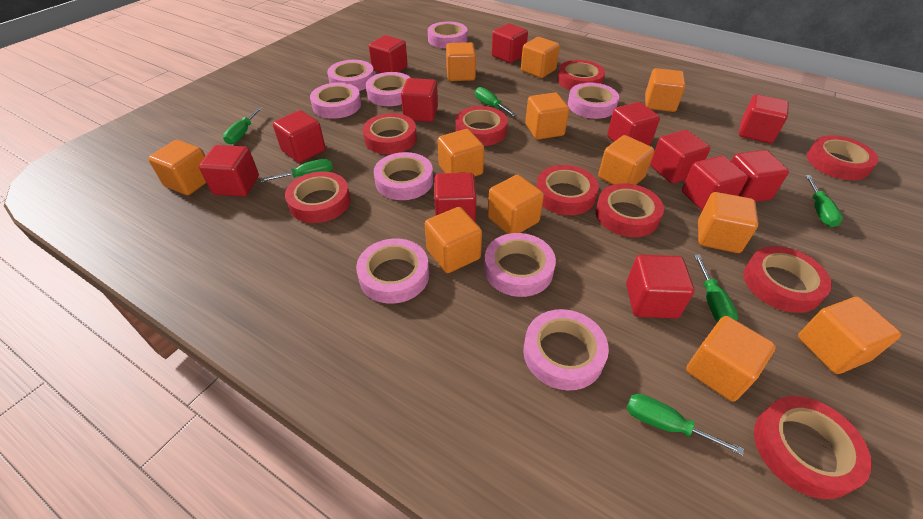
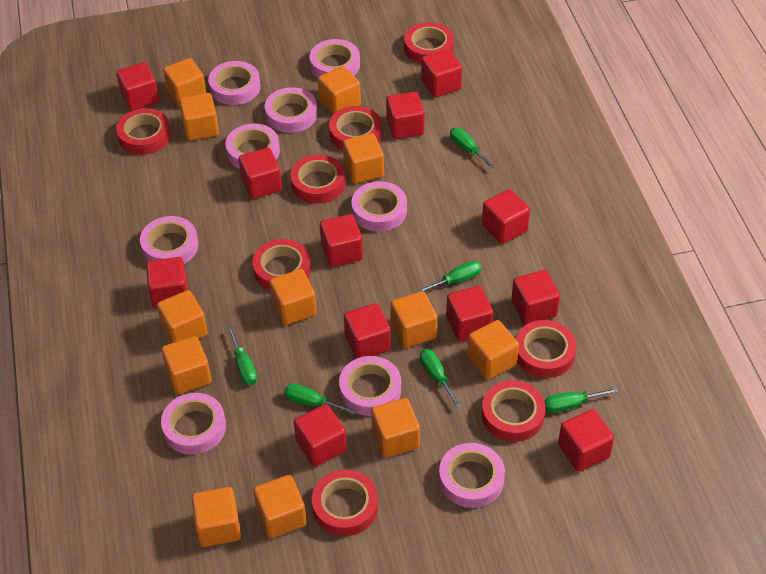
red tape: [285,171,351,223] [363,113,417,154] [456,106,508,146] [536,165,599,215] [557,60,605,90] [595,183,664,237] [744,246,832,313] [754,396,872,499] [807,135,879,180] = 9 -> [116,108,171,155] [252,239,311,290] [290,155,345,204] [312,470,378,536] [329,106,382,150] [404,22,454,64] [482,380,546,442] [516,320,577,378] = 8

